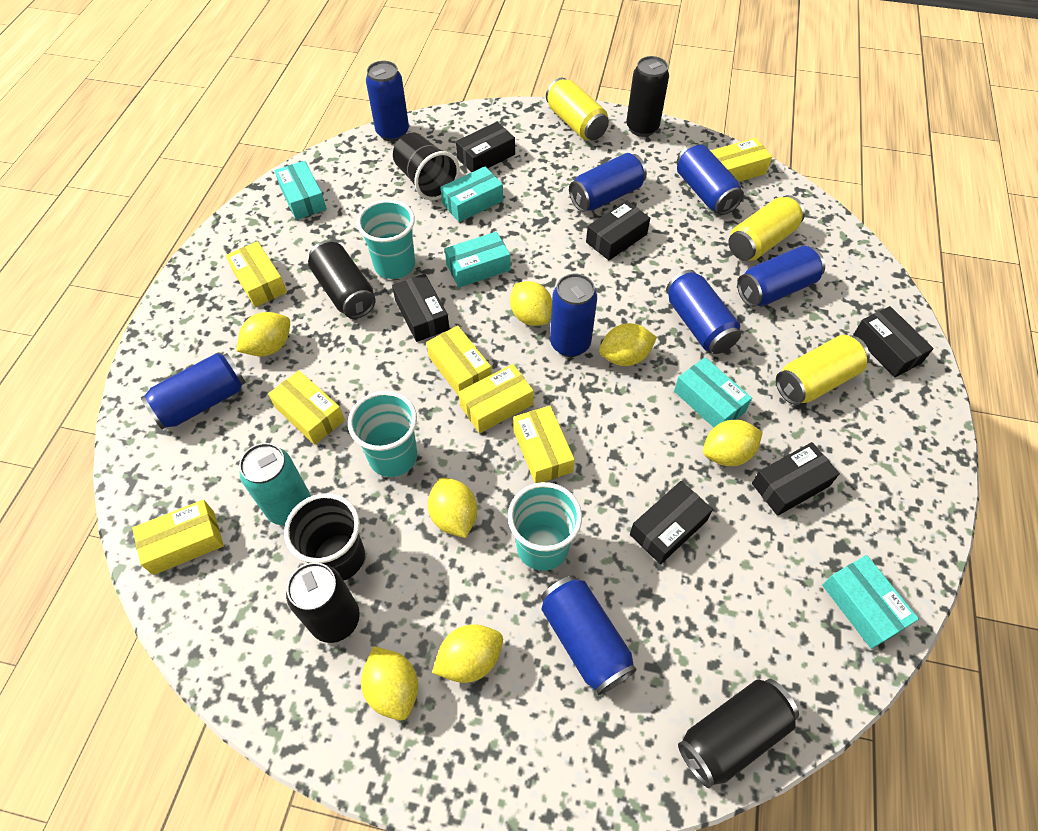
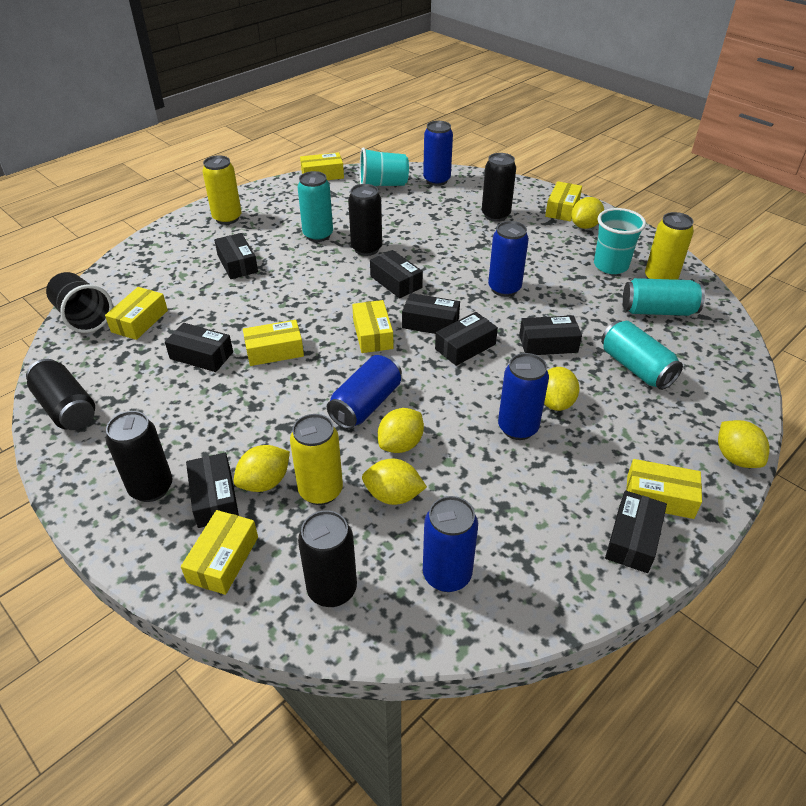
black box: [392,274,450,342] [456,122,515,172] [586,200,650,260] [630,481,713,564] [752,442,840,516] [853,306,934,377] = 6 -> [165,323,233,372] [186,453,239,528] [214,233,258,279] [370,250,423,298] [402,293,460,334] [435,312,498,366] [519,315,582,355] [605,490,667,573] = 8
black can: [286,562,360,643] [308,241,376,319] [626,56,669,137] [678,679,799,788] = 4 -> [26,359,95,430] [106,411,172,502] [298,510,357,607] [348,184,382,256] [482,153,516,222] = 5
black cup: [284,493,365,581] [393,132,460,200] = 2 -> [46,272,113,333] = 1
blue can: [141,353,246,430] [366,61,409,141] [541,575,637,695] [550,274,597,357] [569,153,647,212] [666,270,741,354] [677,144,744,215] [737,246,825,307] = 8 -> [327,354,402,429] [423,121,453,186] [423,496,478,592] [488,221,529,297] [498,353,549,440] = 5
turquoise box: [274,161,327,220] [440,166,503,222] [445,232,511,288] [674,357,752,427] [822,555,919,649] = 5 -> none = 0
turquoise can: [239,443,311,525] = 1 -> [298,171,333,242] [601,320,683,390] [623,278,705,316] = 3
turquoise cup: [348,391,417,477] [357,200,415,279] [508,482,582,571] = 3 -> [359,147,409,186] [594,208,646,274] = 2
yellow lemon: [236,312,290,356] [361,646,418,720] [428,478,477,538] [432,624,503,683] [510,281,552,326] [599,323,657,366] [703,420,763,466] = 7 -> [233,445,290,492] [362,458,427,505] [378,408,424,453] [544,367,580,411] [571,197,604,229] [718,420,770,468] = 6

